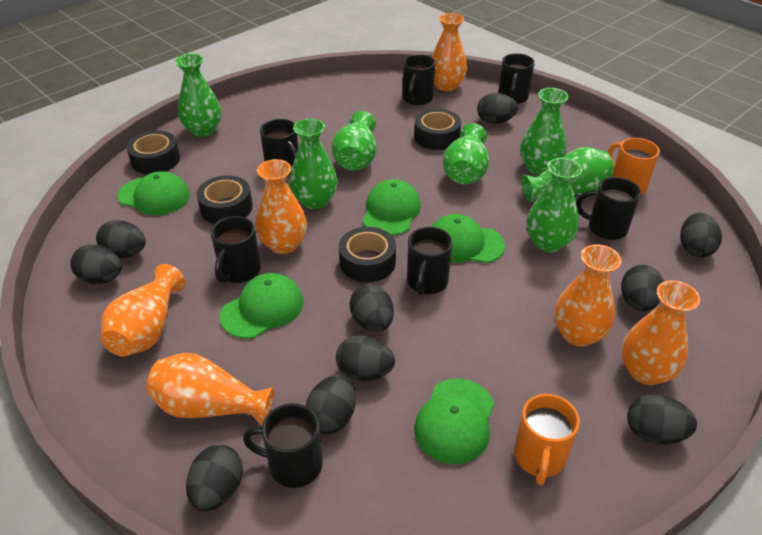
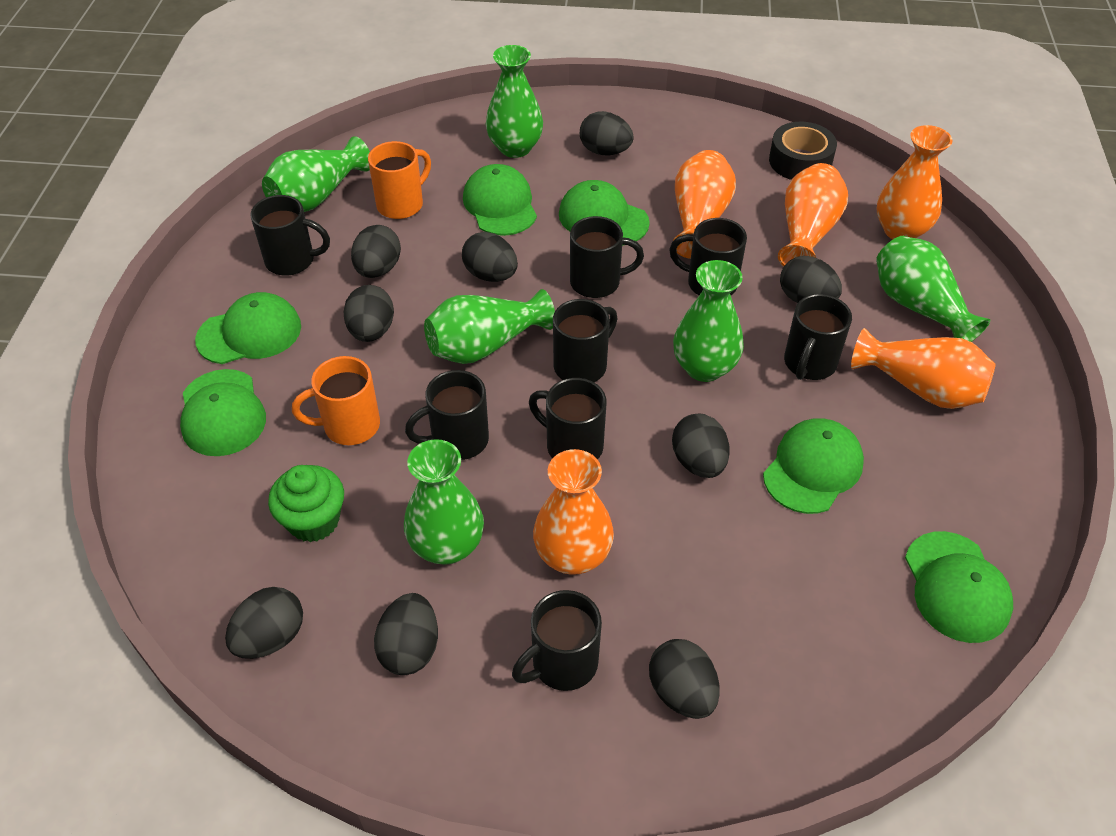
black egg: [70,244,122,284] [96,220,146,258] [186,445,243,512] [305,374,356,434] [336,335,395,381] [350,284,394,332] [477,93,518,124] [621,265,664,311] [627,394,697,444] [680,213,722,257] = 10 -> [225,587,303,659] [344,285,394,342] [351,225,401,278] [374,593,438,675] [462,232,518,282] [580,111,634,155] [649,639,720,719] [672,413,730,478] [780,256,842,303] = 9
black mug: [211,216,261,283] [243,403,323,488] [260,119,298,175] [403,54,435,105] [407,227,453,295] [498,53,535,104] [576,177,641,240] = 7 -> [250,195,330,275] [405,370,489,460] [512,590,602,691] [529,378,607,460] [553,299,618,382] [570,216,644,298] [669,218,747,295] [784,294,852,380] = 8
black tape: [126,130,180,174] [197,175,253,224] [339,227,396,282] [414,109,461,150] = 4 -> [769,122,837,180] = 1
green cap: [118,171,190,215] [220,273,303,339] [362,179,421,235] [414,378,494,464] [431,214,505,263] = 5 -> [180,369,266,456] [195,292,301,364] [463,164,537,236] [559,180,650,246] [763,419,864,514] [905,531,1013,643] = 6
green cupcake: none = 0 -> [268,465,344,542] = 1
green vase: [175,54,221,137] [289,118,338,209] [332,111,376,170] [443,123,489,184] [520,88,569,175] [521,147,614,203] [526,158,582,253] = 7 -> [262,136,370,212] [404,439,484,565] [424,289,555,364] [485,45,543,158] [673,260,744,382] [876,236,990,342] = 6
orange vase: [101,264,186,356] [146,353,275,426] [255,159,307,254] [431,13,467,91] [554,244,622,347] [621,280,700,385] = 6 -> [533,449,614,575] [673,150,736,259] [778,163,848,266] [851,328,996,409] [877,125,953,239] = 5

